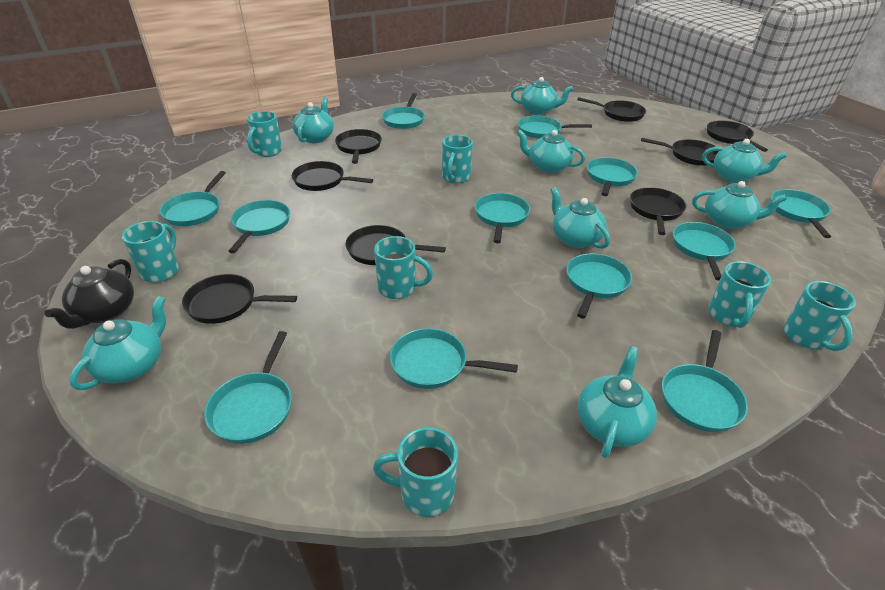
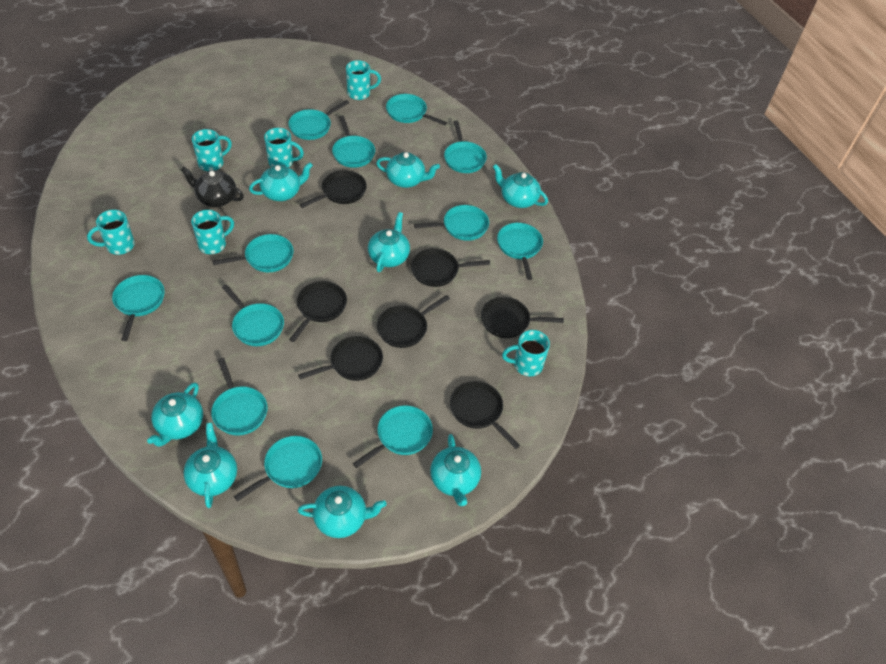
black pan: [182,274,297,324] [292,161,373,191] [335,129,382,164] [346,225,446,265] [577,97,646,122] [630,187,686,235] [641,138,719,166] [707,120,768,152] = 8 -> [289,281,347,342] [298,336,383,381] [300,170,367,208] [377,295,450,348] [411,248,490,287] [450,381,520,449] [481,297,564,338] = 7
turquoise mug: [122,221,179,283] [247,111,282,157] [373,427,458,517] [374,236,433,299] [442,135,473,183] [708,261,771,328] [784,281,856,351] = 7 -> [87,210,135,255] [191,210,234,254] [192,129,232,171] [264,128,304,167] [346,60,381,100] [502,330,550,376] = 6

